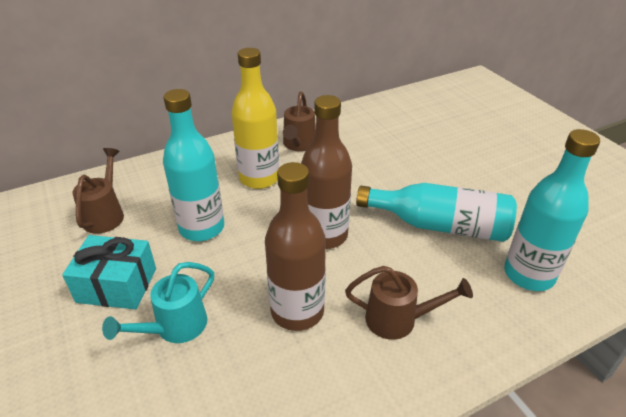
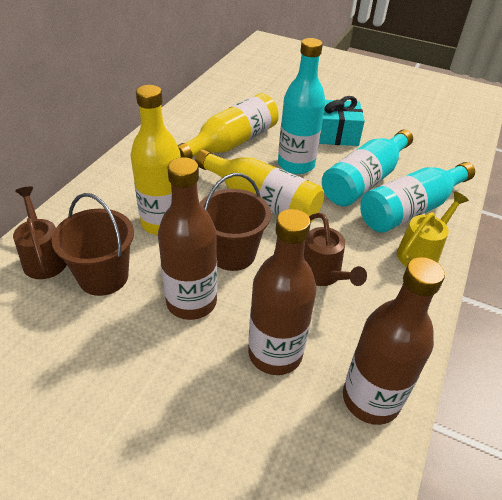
brown bottle: [265,162,326,331] [301,95,352,249] = 2 -> [158,157,217,320] [248,209,316,375] [343,257,445,425] = 3
brown bucket: none = 0 -> [52,193,134,296] [200,173,271,271] = 2
brown watering can: [72,148,124,234] [283,92,316,151] [345,266,473,340] = 3 -> [13,187,67,279] [304,213,367,286] = 2
turquoise watering can: [102,262,214,343] = 1 -> none = 0
yellow bottle: [231,48,279,189] = 1 -> [131,85,181,235] [178,93,279,159] [195,149,324,223] = 3
yellow watering can: none = 0 -> [397,192,469,267] = 1

